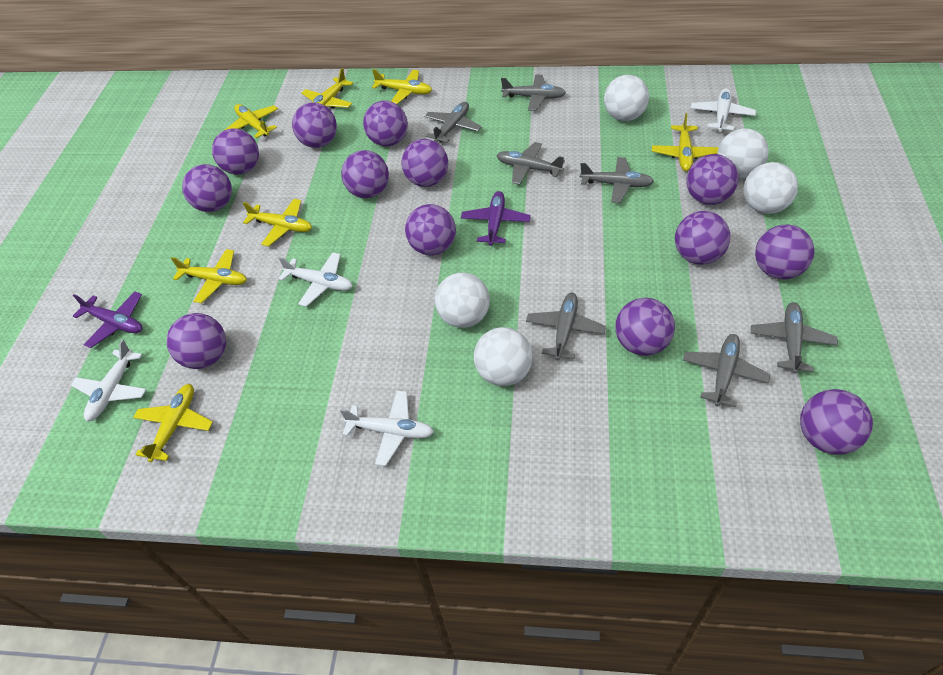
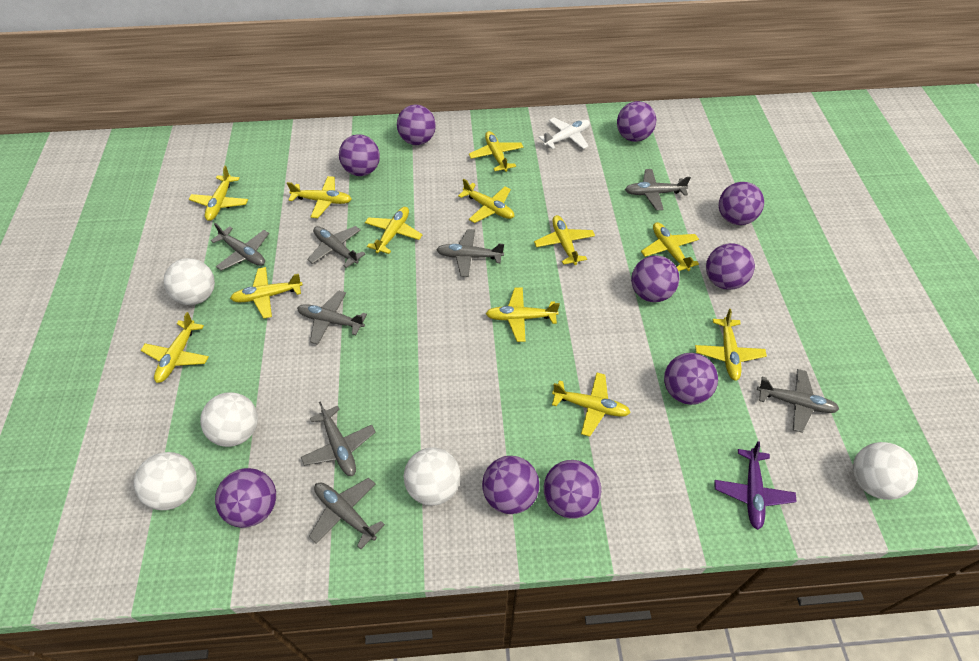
grey plane: [425,102,482,143] [496,142,565,185] [501,75,566,111] [526,293,606,360] [580,157,654,203] [683,334,771,407] [751,302,838,374] = 7 -> [211,223,269,271] [297,291,367,345] [301,401,376,476] [307,226,365,268] [309,478,385,549] [436,229,504,277] [625,169,691,210] [757,369,839,433] = 8
purple ball: [167,313,226,369] [182,164,232,212] [212,128,259,175] [292,102,337,148] [341,150,389,198] [363,101,408,146] [402,139,448,187] [405,204,456,255] [615,298,675,356] [675,211,730,265] [686,154,739,205] [755,225,814,279] [800,389,873,455] = 13 -> [215,468,276,528] [339,134,380,176] [397,105,436,145] [482,456,540,514] [544,460,601,519] [617,101,656,142] [631,256,679,302] [664,353,718,405] [706,243,755,290] [719,182,764,225] = 10
purple plane: [73,292,143,348] [461,191,531,246] = 2 -> [715,441,797,530] = 1
white plane: [71,339,147,421] [278,252,353,307] [340,391,434,466] [691,88,756,132] = 4 -> [539,118,590,149] = 1
yellow plane: [133,384,213,462] [171,249,247,303] [225,104,278,138] [243,199,312,247] [301,68,353,109] [372,69,432,104] [652,113,719,172] = 7 -> [141,312,209,383] [189,166,248,221] [230,267,303,319] [287,176,352,218] [365,207,422,254] [458,179,514,223] [469,131,524,172] [486,287,560,342] [534,215,595,265] [552,372,631,437] [641,222,699,271] [695,309,767,381] = 12

